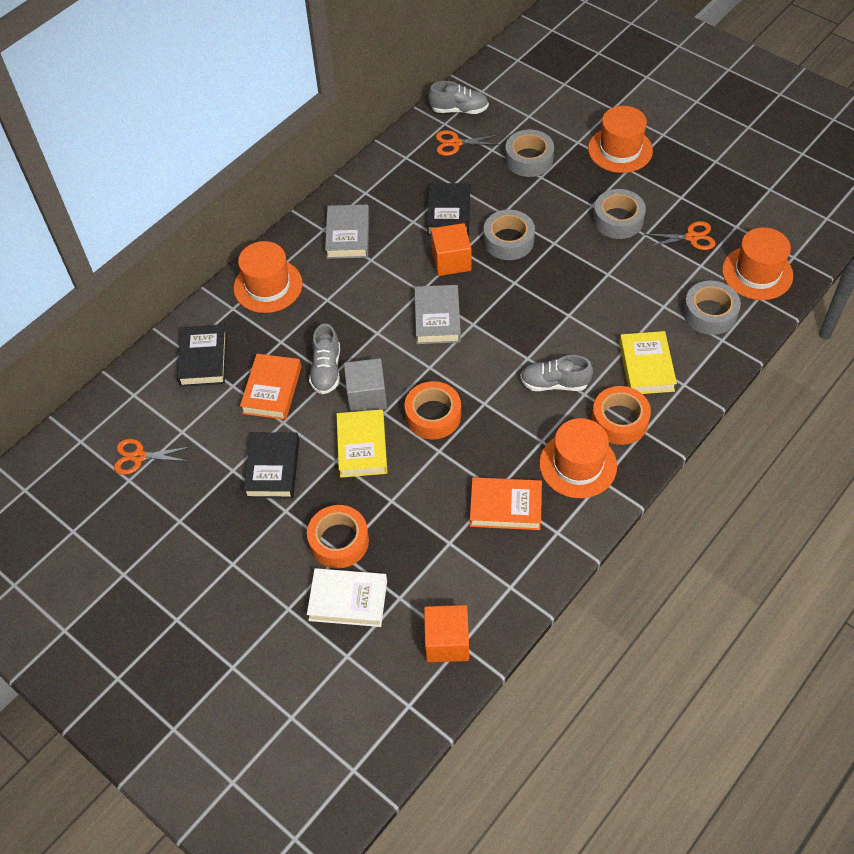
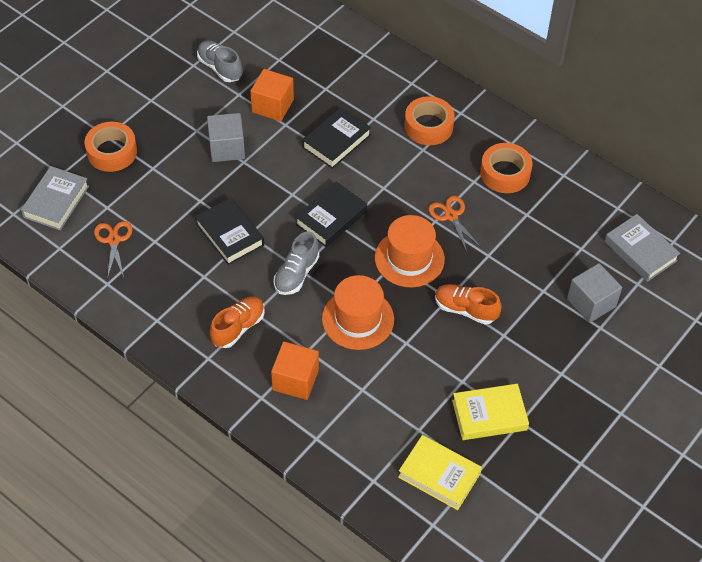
grey cube: [344,358,387,412] = 1 -> [207,113,245,162] [567,263,622,323] = 2
grey shoe: [309,324,340,394] [428,81,489,114] [520,355,593,391] = 3 -> [197,40,242,82] [274,231,319,295] = 2
grey tape: [484,210,535,260] [505,129,554,177] [593,189,646,239] [683,281,741,335] = 4 -> none = 0
orange book: [240,354,301,420] [470,477,542,530] = 2 -> none = 0
orange hat: [234,241,302,313] [539,418,617,498] [588,106,653,173] [722,227,793,300] = 4 -> [322,275,394,350] [375,215,445,287] = 2
orange scissors: [114,439,190,475] [436,130,500,156] [644,221,716,250] = 3 -> [94,221,133,279] [429,196,481,252] = 2
orange shoe: none = 0 -> [210,296,265,348] [435,284,502,325] = 2
white book: [307,568,387,627] = 1 -> none = 0

